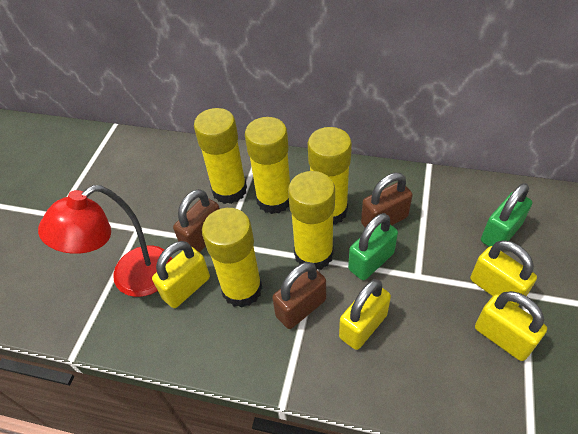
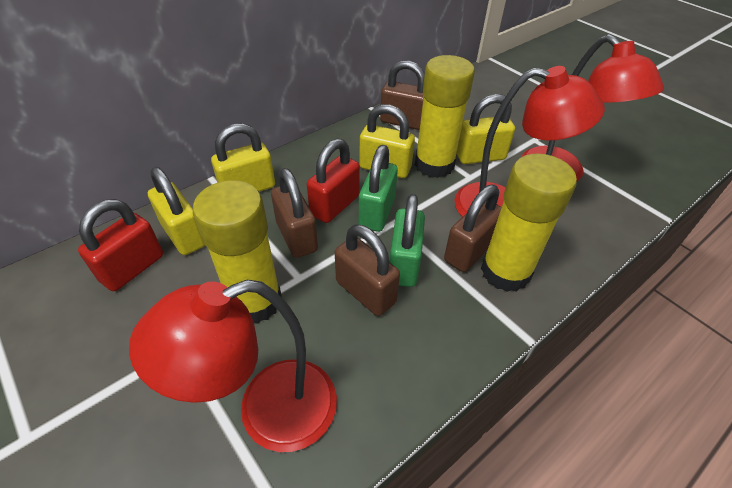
brown padlock: [173,189,220,253] [272,262,326,329] [361,172,413,227] = 3 -> [271,168,318,258] [335,224,400,316] [380,60,425,130] [444,185,502,272] = 4
red lamp: [38,185,172,297] = 1 -> [129,280,337,452] [455,66,605,217] [521,34,664,181] = 3
red padlock: none = 0 -> [78,199,163,291] [307,139,360,223] = 2
yellow glue stick: [194,108,247,204] [202,208,262,308] [245,117,290,214] [288,171,335,270] [308,127,352,225] = 5 -> [193,180,282,324] [415,55,475,178] [481,153,577,292] = 3

